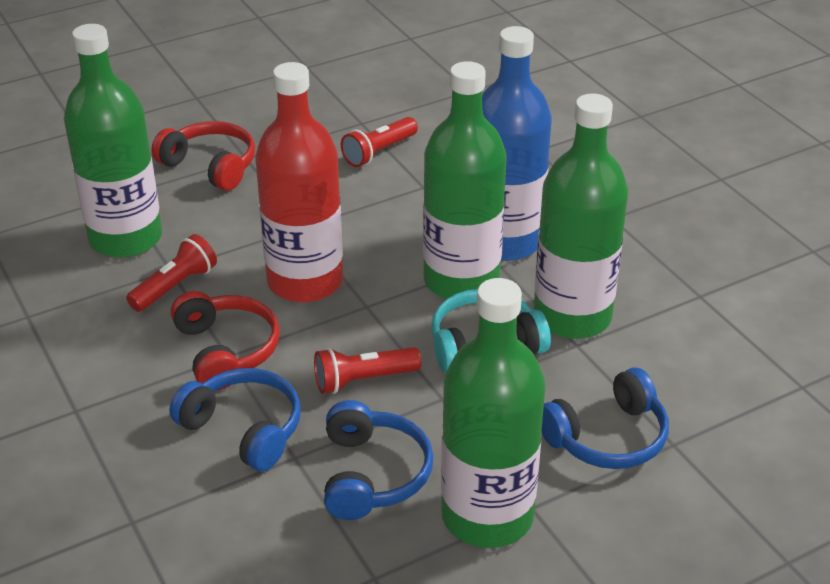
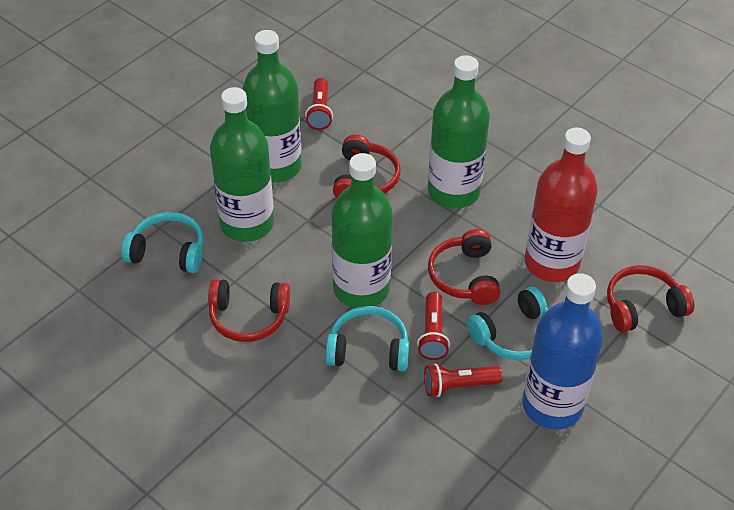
blue headphones: [170,368,301,471] [324,400,434,520] [542,367,669,469] = 3 -> none = 0
red headphones: [152,121,255,191] [171,291,280,391] = 2 -> [208,279,290,342] [333,135,401,198] [428,229,500,305] [607,265,694,332] = 4
turquoise headphones: [431,289,551,373] = 1 -> [121,212,204,273] [325,306,409,371] [467,287,548,360] = 3

